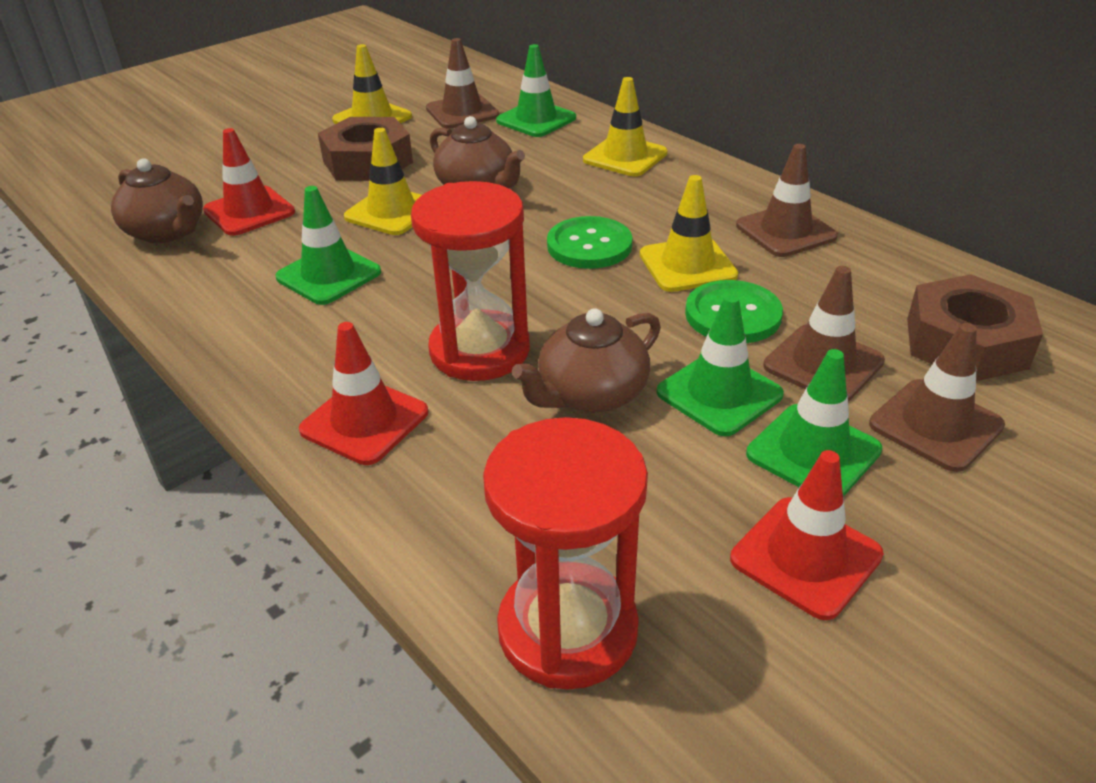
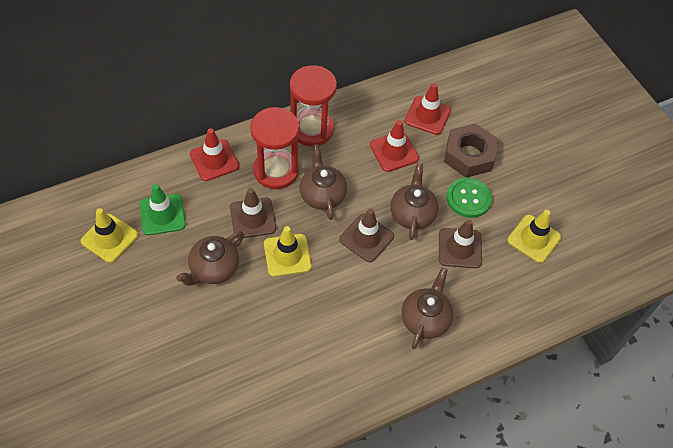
brown nut: [318,117,413,181] [907,274,1043,381] = 2 -> [444,123,498,177] = 1
brown teapot: [111,158,203,243] [430,116,525,188] [512,308,661,413] = 3 -> [176,231,244,286] [299,144,347,220] [390,163,439,240] [401,268,454,349] = 4
brown traffic cone: [426,38,499,129] [736,144,838,257] [763,266,885,401] [869,323,1005,472] = 4 -> [230,188,276,238] [339,208,394,262] [439,219,482,268] = 3
green button: [547,216,632,269] [685,280,783,343] = 2 -> [446,177,492,218] = 1
green traffic cone: [275,186,381,305] [496,44,576,137] [657,294,784,436] [746,349,882,496] = 4 -> [140,184,186,235] = 1
yellow traffic cone: [332,44,412,124] [344,128,422,235] [583,77,668,176] [640,175,738,292] = 4 -> [81,208,138,263] [264,226,312,277] [507,210,561,263] = 3

